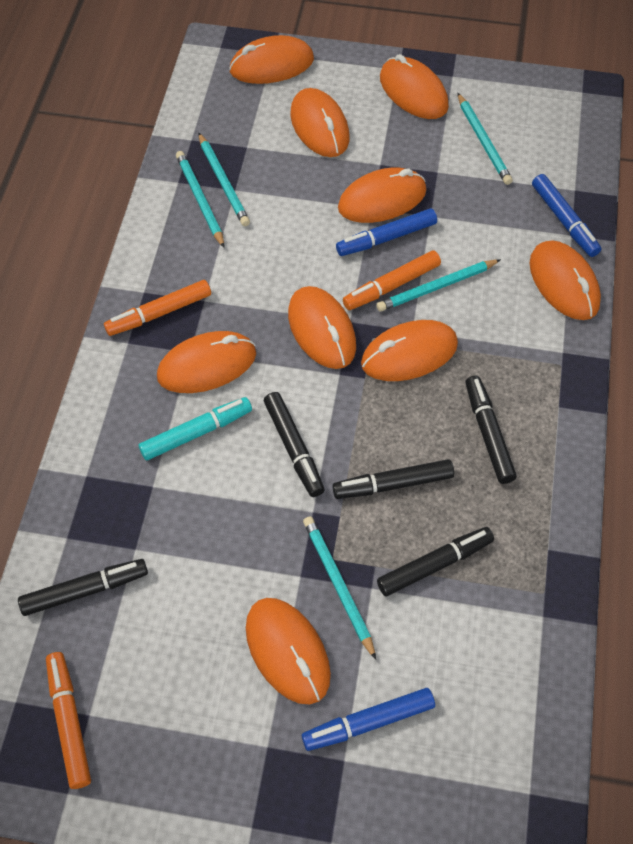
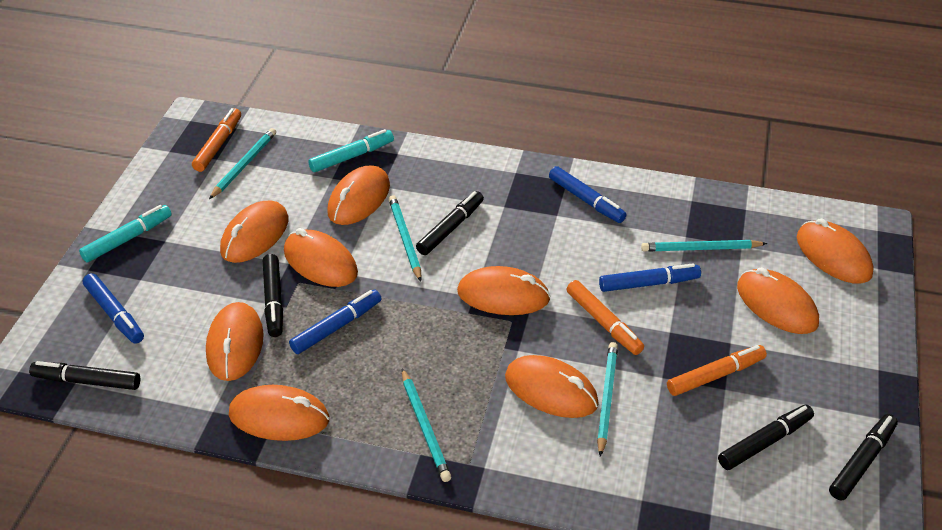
blue marker: [302,688,435,751] [336,208,437,256] [532,174,602,257] = 3 -> [83,273,144,344] [289,290,382,354] [549,166,627,223] [599,263,701,292] = 4
turquoise marker: [139,397,252,460] = 1 -> [79,205,172,262] [308,129,394,172] = 2

